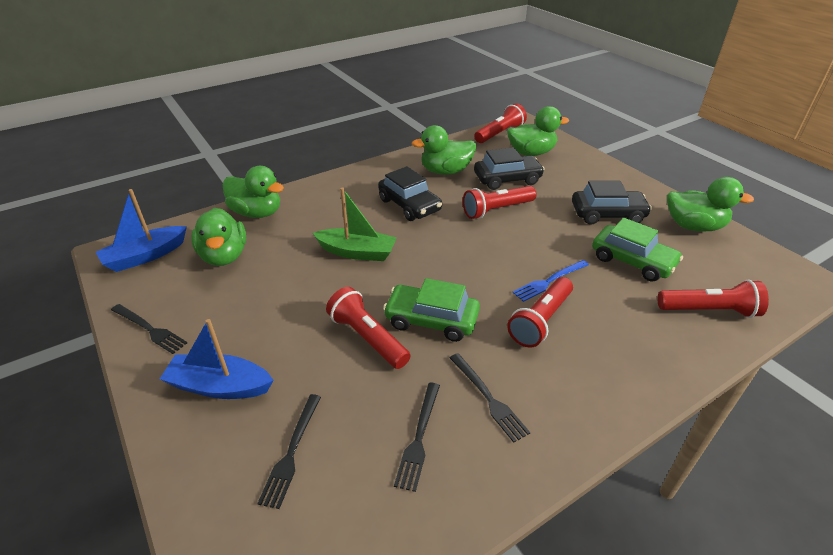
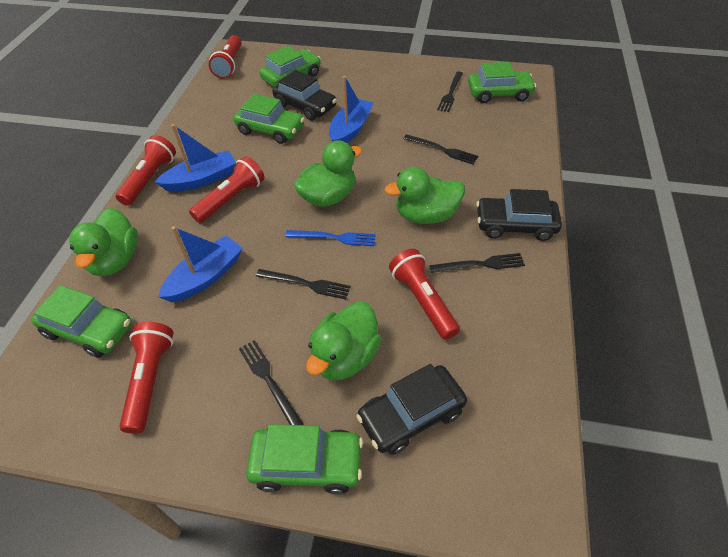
black fork: [111,304,187,354] [257,394,321,509] [394,383,440,492] [450,353,530,443] = 4 -> [239,340,303,425] [256,269,351,299] [403,134,478,164] [430,253,525,273] [437,71,463,112] = 5
blue boat: [96,189,187,272] [160,319,274,399] = 2 -> [155,124,236,192] [158,226,243,302] [329,76,373,143] = 3
green boat: [313,187,397,261] = 1 -> none = 0
green car: [383,278,480,342] [592,218,683,282] = 2 -> [31,285,132,358] [233,94,304,144] [246,424,363,495] [259,46,321,87] [468,62,536,103] = 5
green duck: [191,208,246,266] [223,166,284,218] [412,125,476,175] [507,106,569,156] [667,177,754,232] = 5 -> [69,207,138,276] [294,140,362,207] [306,301,381,380] [384,167,465,224] = 4

